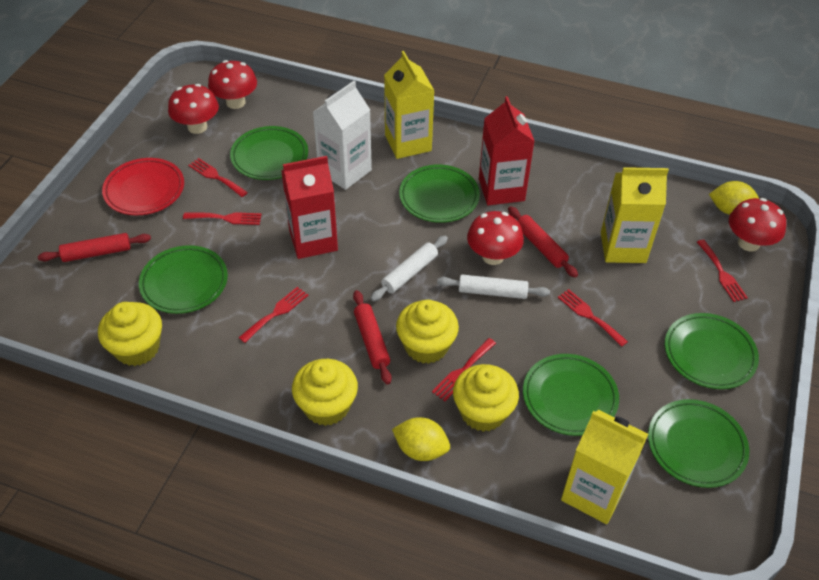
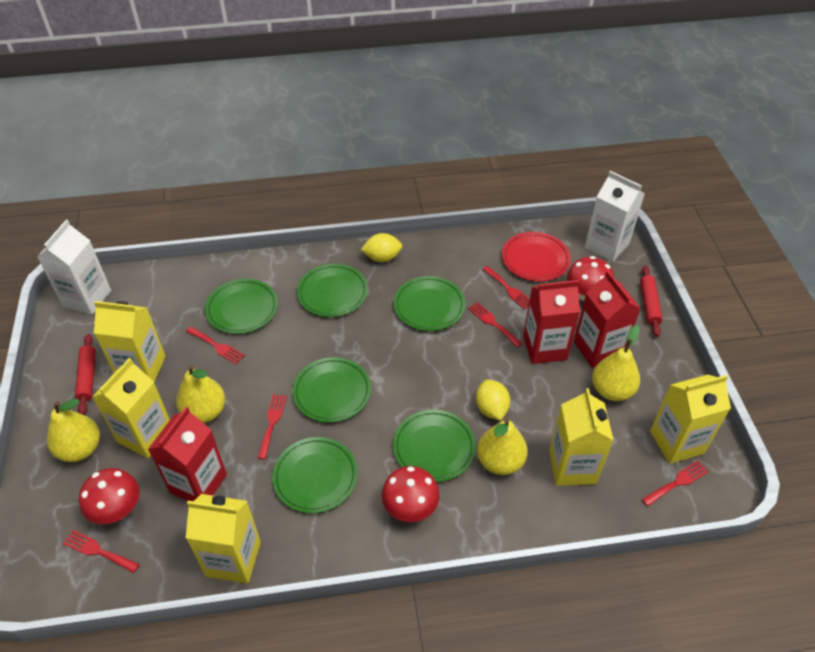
red carton: [281,156,338,259] [479,96,534,205] = 2 -> [148,407,227,501] [523,280,580,364] [574,271,641,368] = 3
red mushroom: [168,84,219,134] [208,60,257,109] [467,211,524,265] [729,198,786,251] = 4 -> [79,468,140,524] [381,466,440,522] [567,256,614,301] = 3
red rolling pin: [38,233,151,262] [353,290,392,385] [508,206,578,278] = 3 -> [75,334,96,415] [640,266,663,337] = 2
white carton: [313,81,372,190] = 1 -> [37,220,111,315] [585,171,645,262] = 2
white rolling pin: [370,236,448,301] [437,274,550,299] = 2 -> none = 0
yellow carton: [384,51,434,159] [561,410,648,524] [601,167,669,263] = 3 -> [92,358,170,458] [94,301,166,382] [186,494,261,584] [549,388,614,486] [650,375,731,464] = 5
yellow cupcake: [98,302,162,366] [292,359,358,426] [396,300,459,364] [453,364,519,432] = 4 -> none = 0
yellow pear: none = 0 -> [47,399,100,462] [176,365,225,423] [477,418,528,475] [592,325,640,401] = 4

